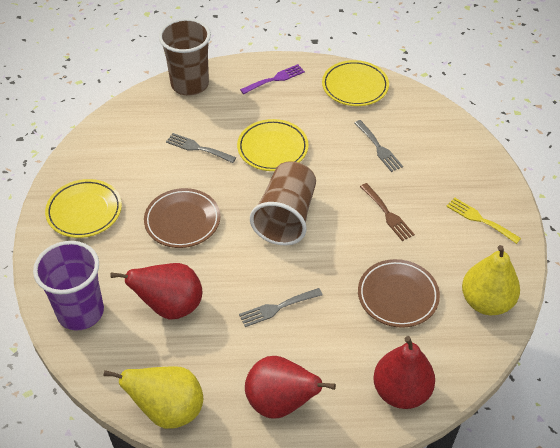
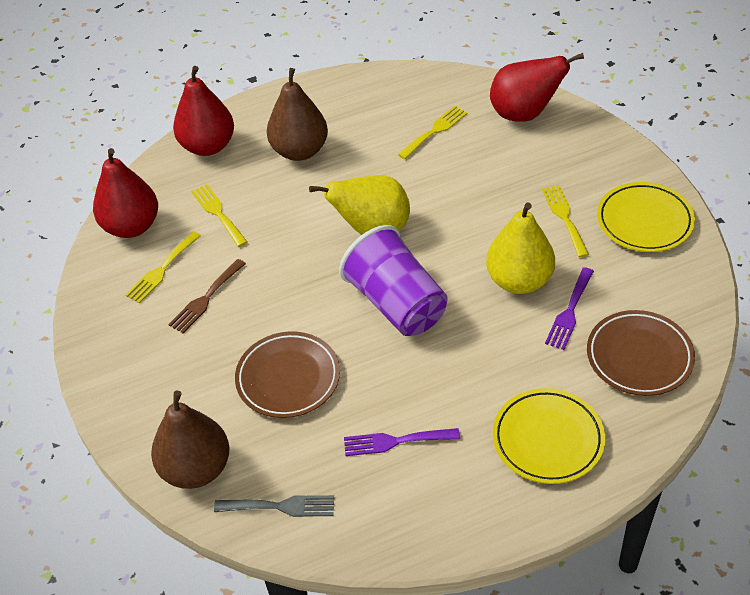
brown cup: [159,18,211,96] [250,161,316,245] = 2 -> none = 0
brown pear: none = 0 -> [151,390,230,489] [267,68,328,161] = 2
grey fork: [166,133,236,163] [239,288,322,327] [354,120,403,172] = 3 -> [214,495,334,517] = 1
purple fork: [240,64,305,94] = 1 -> [344,428,460,456] [545,267,594,350] = 2
yellow fork: [446,197,521,244] = 1 -> [125,231,201,303] [191,184,247,247] [398,106,468,159] [542,185,589,257] = 4
yellow plate: [45,179,122,238] [237,119,308,171] [322,60,389,106] = 3 -> [492,388,605,484] [597,182,695,252] = 2

